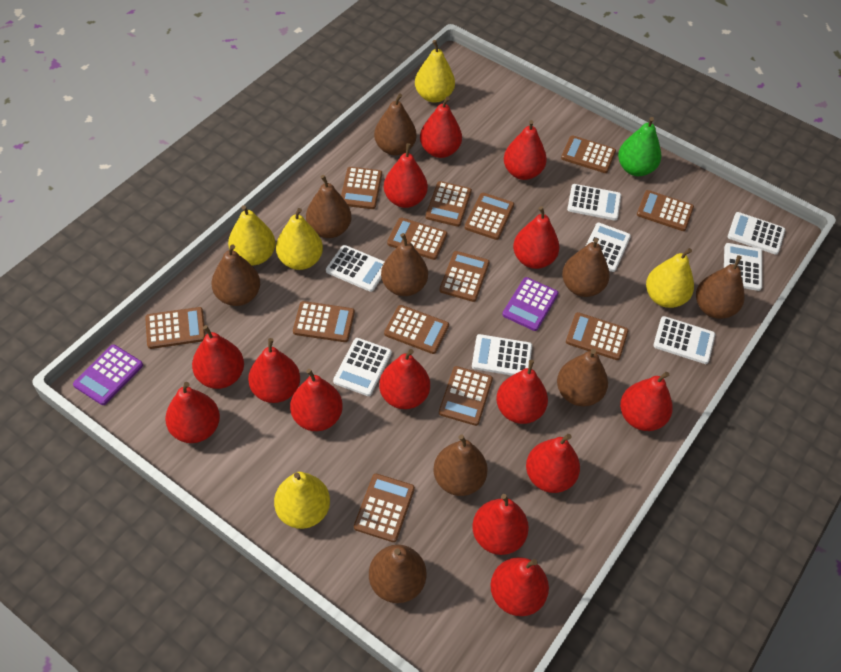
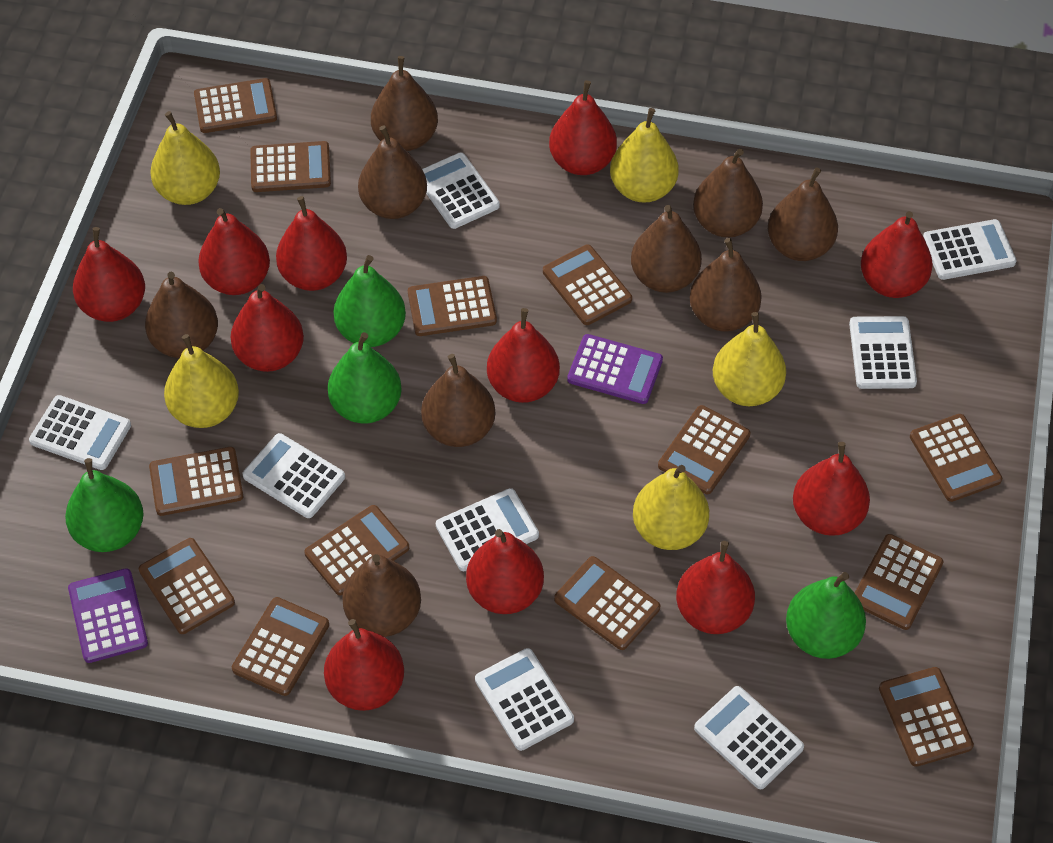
green pear: [618,117,661,176] = 1 -> [65,458,144,552] [328,332,402,423] [334,255,406,347] [786,572,866,659] = 4
red pear: [165,382,220,443] [192,325,244,389] [248,338,300,403] [290,369,343,431] [379,349,430,409] [384,143,428,208] [420,97,462,158] [472,494,529,555] [491,557,549,616] [496,360,548,424] [504,120,547,180] [513,206,559,269] [526,434,580,493] [620,372,673,431] = 14 -> [73,227,145,322] [198,208,270,295] [230,284,304,372] [276,196,347,291] [324,619,404,711] [466,529,544,614] [487,308,560,403] [549,80,617,175] [676,541,755,634] [793,442,870,536] [861,211,933,298] = 11

